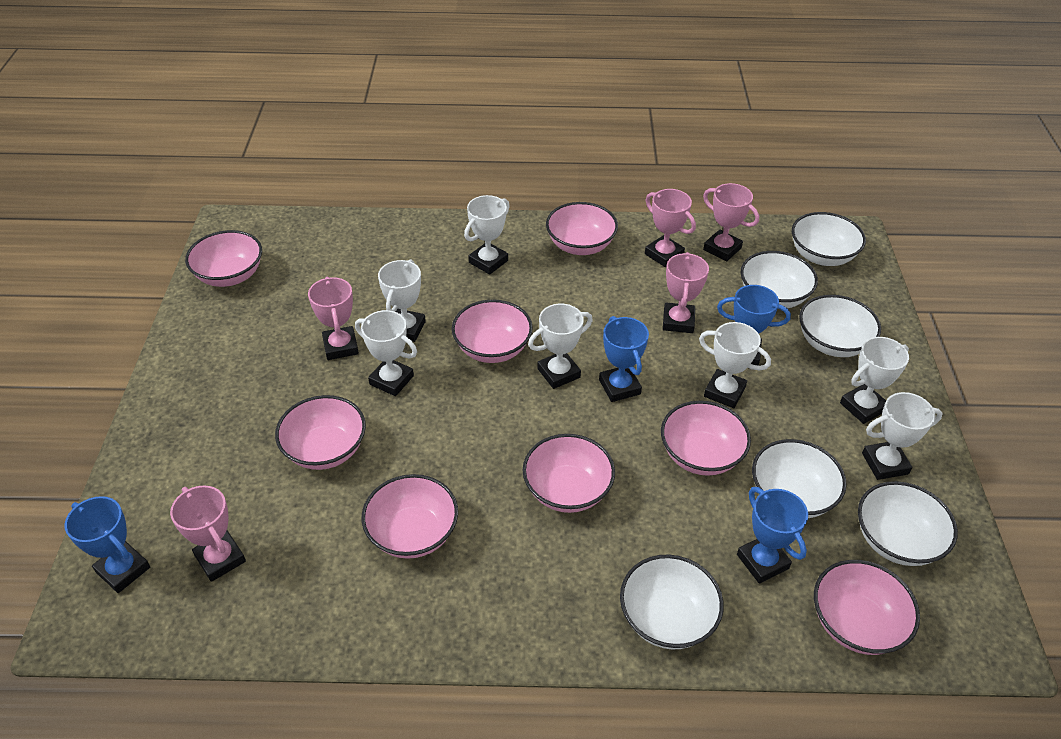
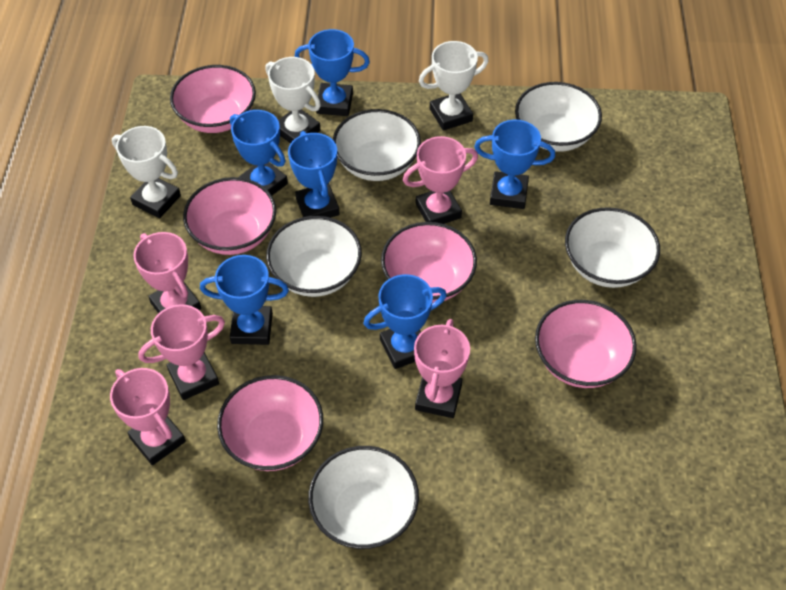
blue trophy: [65,496,150,593] [599,316,649,402] [717,285,791,365] [737,487,808,583] = 4 -> [200,255,289,345] [230,110,288,195] [288,131,340,218] [295,29,370,116] [363,274,447,369] [474,120,555,209] = 6
pink bowl: [185,230,262,287] [275,395,366,470] [361,474,458,559] [452,299,533,363] [522,434,615,513] [546,202,618,255] [661,401,751,476] [814,560,920,655] = 8 -> [170,65,256,133] [183,177,276,255] [217,375,323,471] [381,222,477,303] [535,300,637,388] = 5
white bowl: [620,555,724,649] [741,251,818,308] [752,439,847,518] [792,212,866,266] [799,295,881,357] [858,481,958,566] = 6 -> [266,216,362,297] [308,446,419,549] [333,109,421,181] [515,82,602,152] [565,207,660,288] = 5
white trophy: [355,310,417,396] [378,259,426,342] [464,195,510,275] [528,303,592,389] [699,322,771,408] [840,337,909,424] [862,392,943,480] = 7 -> [112,126,181,218] [266,57,321,144] [419,41,489,131] = 3

